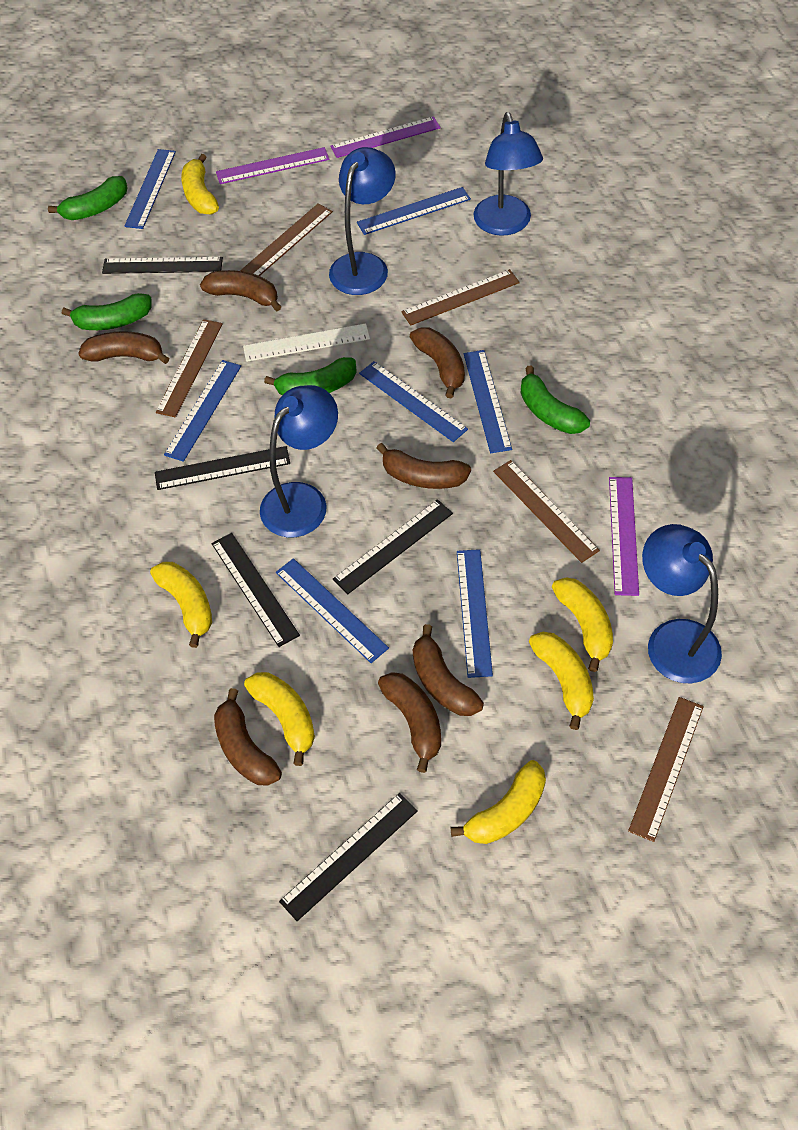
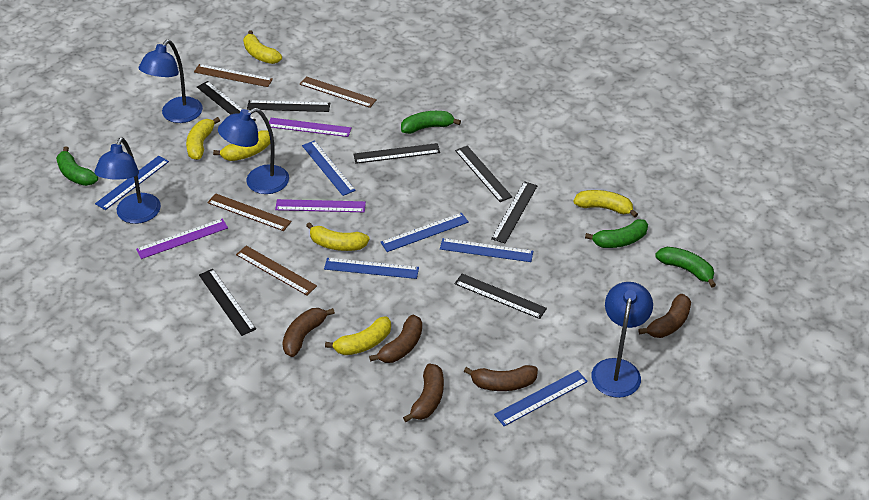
black ruler: [102,257,223,274] [155,446,290,490] [211,533,300,647] [279,793,418,921] [333,499,453,594] = 5 -> [197,81,256,121] [199,269,256,336] [247,100,330,112] [354,143,440,164] [454,274,547,319] [455,146,512,202] [491,181,538,243] = 7
blue ruler: [124,149,176,229] [164,360,241,462] [276,558,389,663] [357,187,471,235] [359,361,468,442] [457,549,493,678] [464,350,512,453] = 7 -> [95,156,169,210] [302,140,356,196] [324,258,419,279] [381,213,469,252] [440,238,533,262] [494,370,588,426] = 6
brown banana: [78,331,169,364] [200,270,281,311] [214,688,282,786] [377,443,471,489] [378,672,441,773] [410,327,465,398] [413,624,484,716] = 7 -> [282,308,335,357] [369,315,422,363] [403,363,444,422] [464,365,538,391] [638,294,691,338] = 5
brown ruler: [156,319,223,417] [240,203,333,276] [401,269,520,326] [493,460,600,563] [628,697,704,842] = 5 -> [194,64,273,87] [207,193,291,231] [236,246,317,295] [300,76,377,108] = 4
white ruler: [243,324,370,362] = 1 -> none = 0

